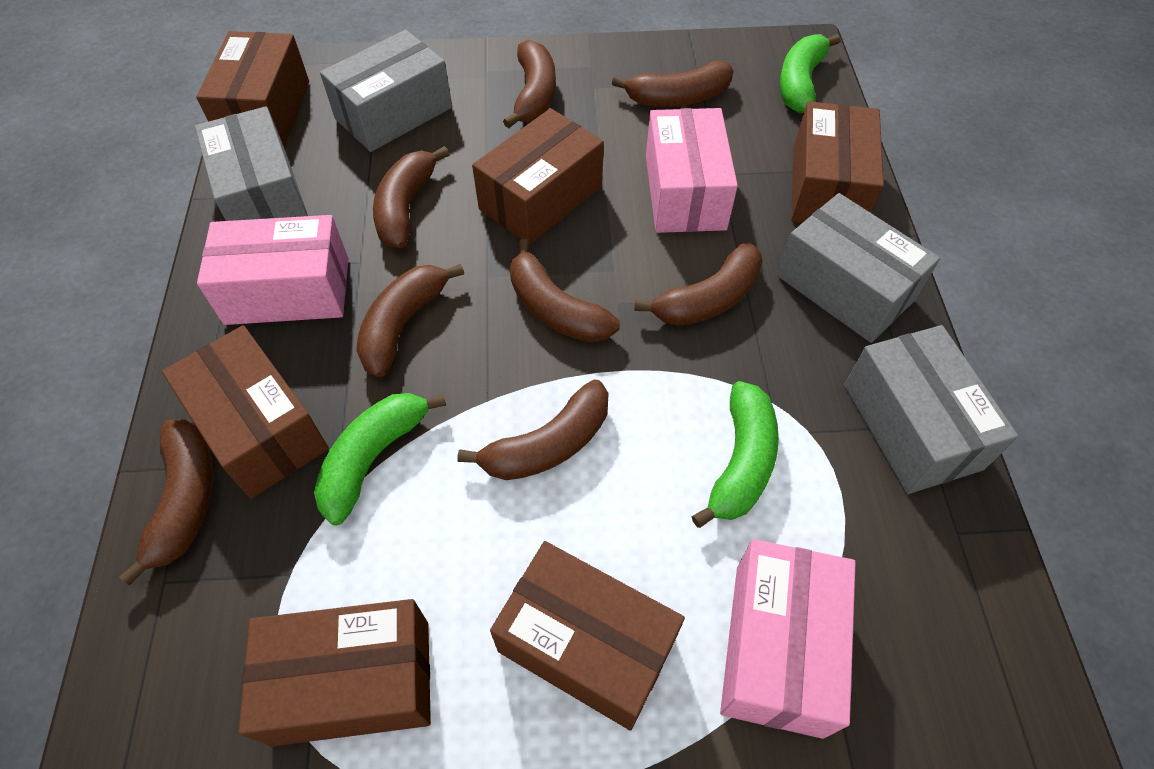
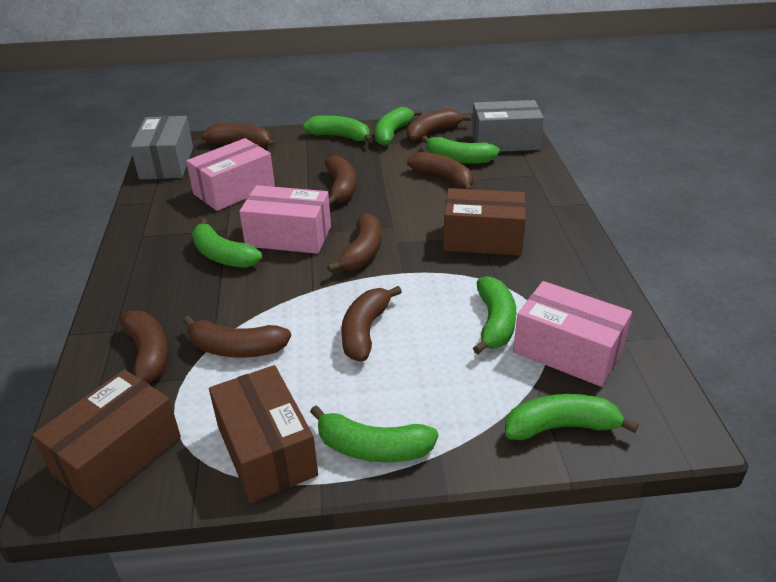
brown box: [162,325,329,499] [196,31,309,146] [238,599,431,746] [472,108,604,244] [490,541,685,730] [791,101,884,223] = 6 -> [32,369,181,508] [209,365,318,503] [443,188,526,256] = 3
green banana: [314,393,446,525] [691,381,779,528] [779,34,840,113] = 3 -> [192,219,262,268] [303,115,373,143] [310,405,438,462] [375,107,422,146] [422,136,500,164] [473,276,516,354] [505,394,639,440] = 7
grey box: [195,106,308,221] [320,30,452,152] [777,193,940,343] [844,325,1019,494] = 4 -> [130,116,193,180] [471,100,544,152] = 2

